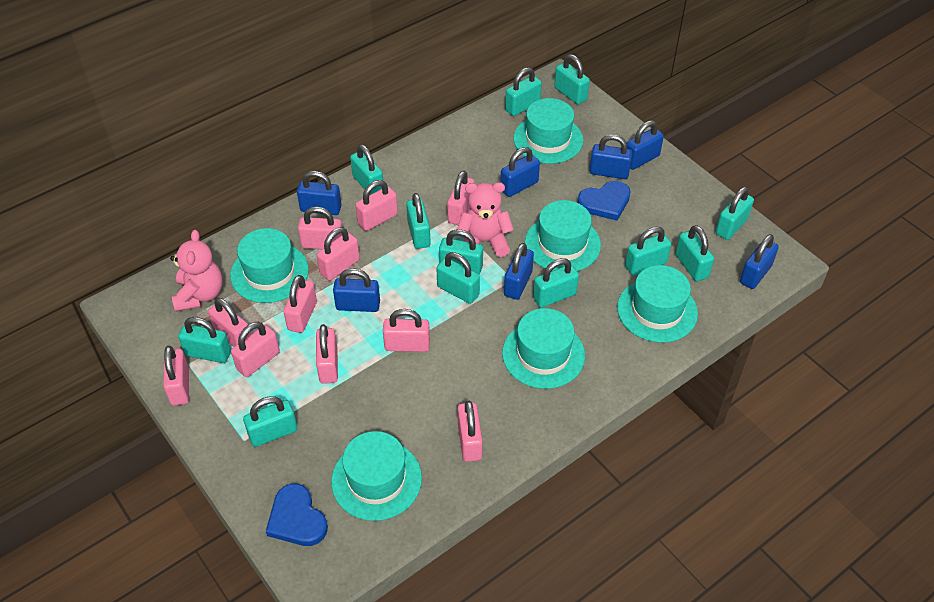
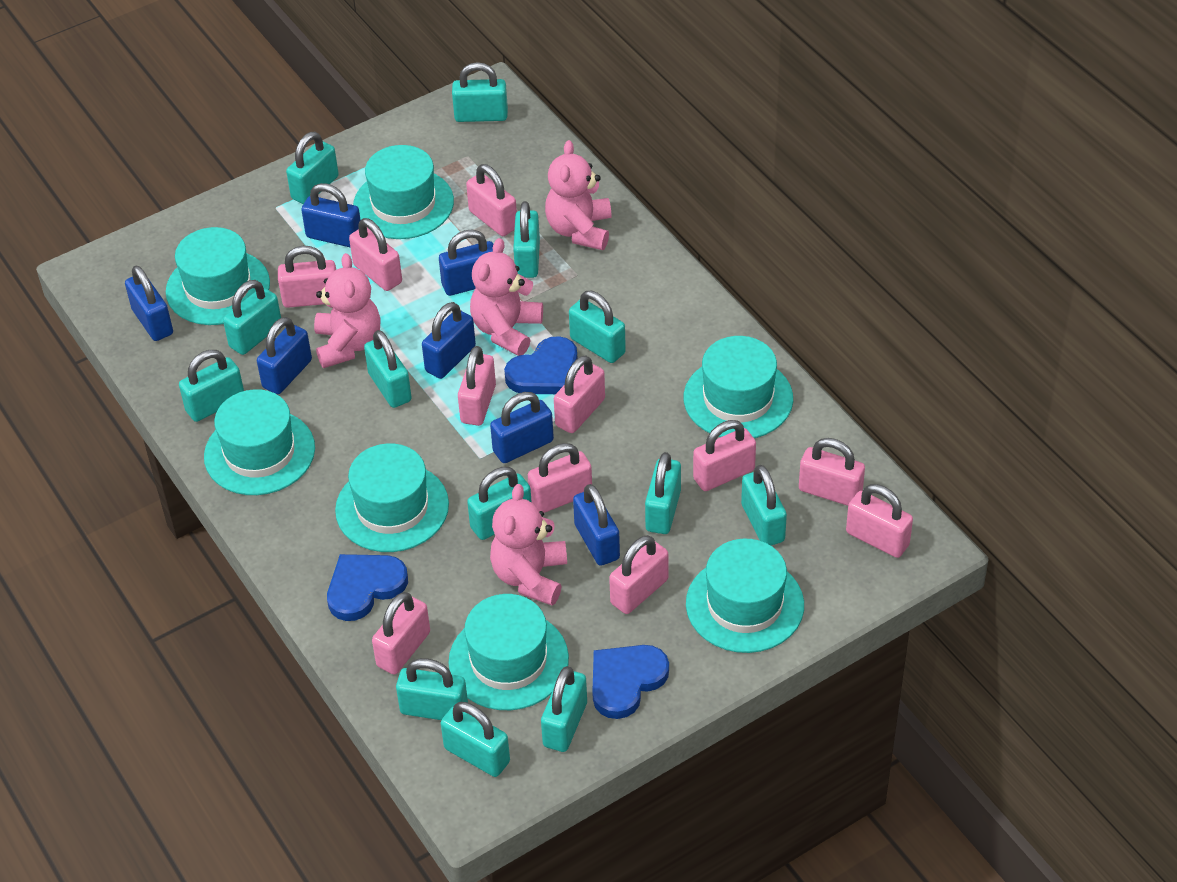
blue heart: [266,484,328,546] [577,181,631,221] = 2 -> [327,554,408,621] [504,336,577,394] [592,645,669,719] = 3
pink teddy bear: [170,230,222,312] [457,182,514,257] = 2 -> [314,253,381,368] [470,238,543,356] [490,484,567,606] [545,140,612,250] = 4
turquoise hat: [230,228,309,303] [331,431,422,521] [502,308,585,389] [513,98,583,164] [525,200,601,271] [617,265,698,343] = 6 -> [166,227,270,325] [204,389,315,495] [335,443,449,552] [353,145,454,239] [448,594,569,710] [684,336,793,438] [686,539,804,653] = 7
turquoise padlock: [178,317,231,363] [243,396,298,447] [350,144,383,195] [406,193,431,249] [436,252,480,304] [439,229,483,275] [505,67,542,116] [533,258,579,308] [554,54,590,104] [625,226,671,275] [675,225,714,281] [716,187,754,240] = 12 -> [179,350,244,422] [223,280,281,355] [286,132,339,204] [364,330,412,408] [396,658,468,720] [441,702,510,777] [452,62,508,122] [467,467,532,540] [513,201,540,278] [541,666,587,752] [569,291,626,363] [645,452,681,534] [741,465,787,546] = 13

